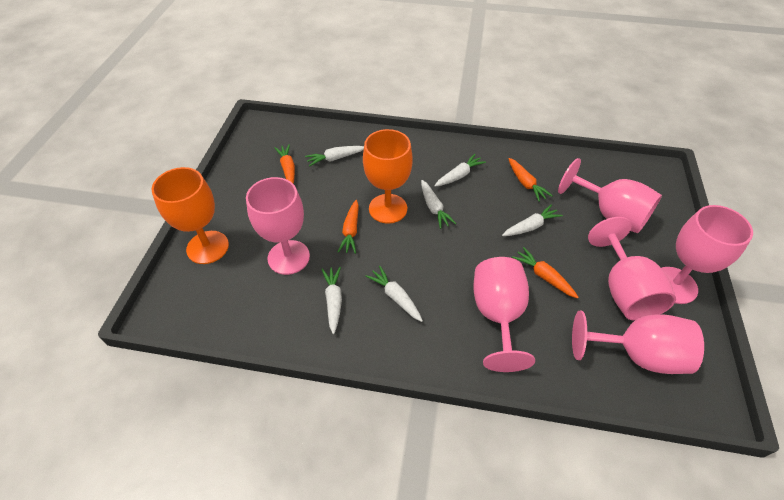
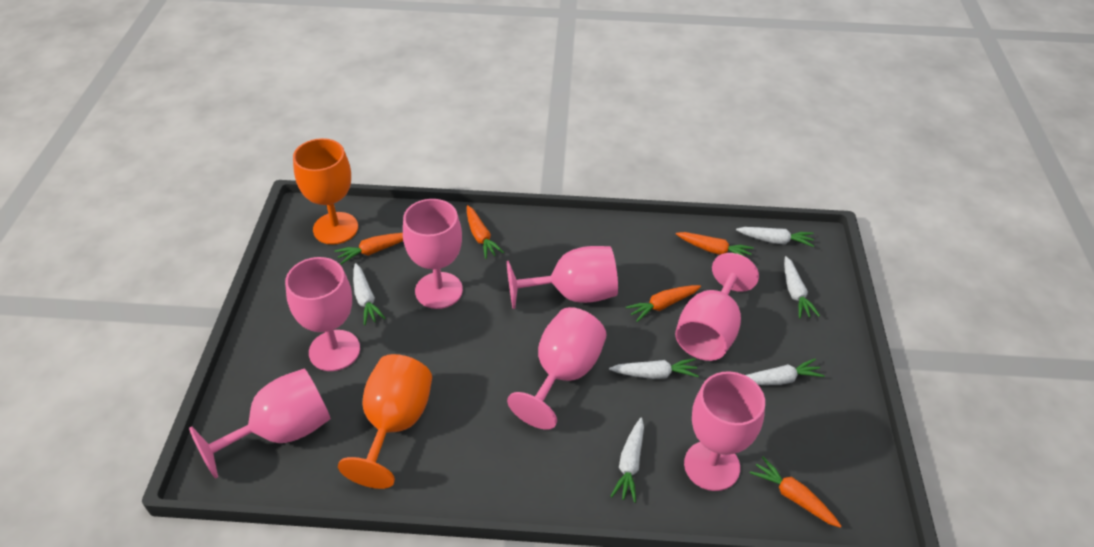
orange carrot: [274,144,295,184] [338,200,359,254] [508,158,553,202] [512,247,579,299] = 4 -> [334,233,403,264] [467,205,504,259] [626,285,701,322] [676,232,754,258] [750,456,841,528] = 5
pink goblet: [246,177,310,275] [473,257,535,372] [558,158,662,233] [572,311,704,374] [588,217,676,321] [662,205,753,304] = 6 -> [189,368,331,479] [285,257,360,371] [403,199,463,309] [506,246,618,309] [507,307,606,430] [675,253,759,361] [684,371,765,491] = 7

